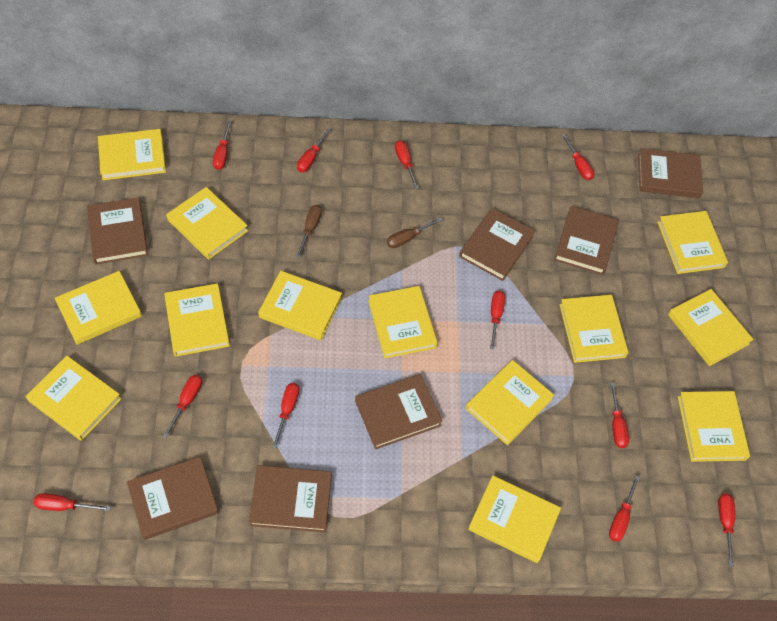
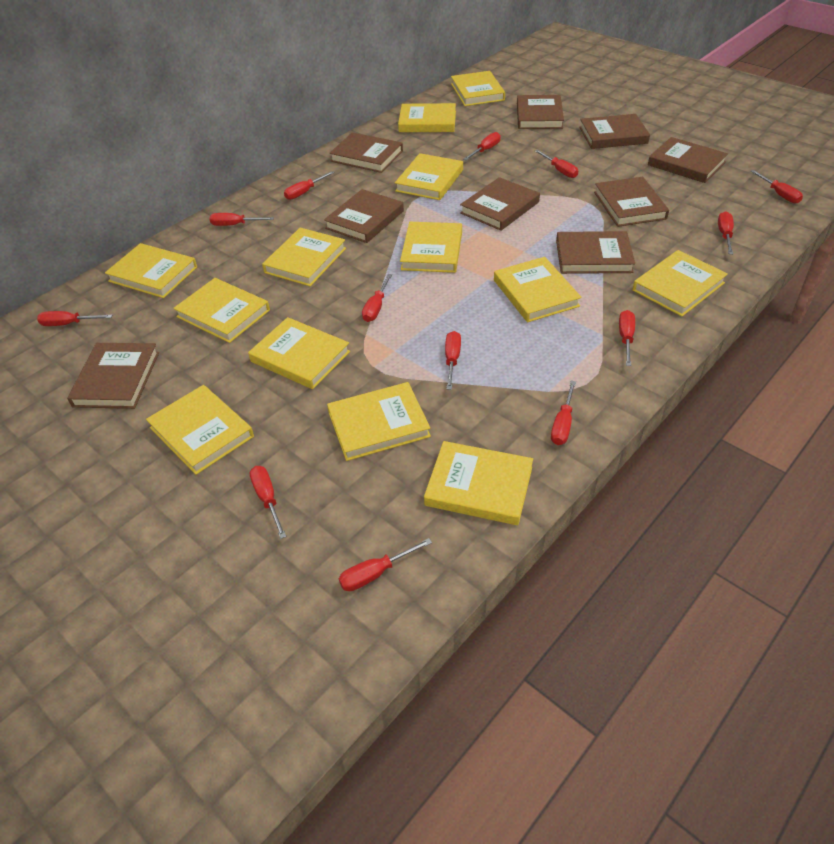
brown book: [87,198,148,264] [127,457,219,540] [249,465,332,533] [355,374,443,449] [459,208,535,281] [554,206,619,275] [638,148,703,198] = 7 -> [67,343,159,409] [324,189,404,243] [330,132,403,173] [460,177,540,231] [517,95,564,129] [556,231,635,274] [579,114,650,149] [594,177,669,227] [648,137,728,183] = 9
brown screwdriver: [296,205,322,258] [387,217,443,248] = 2 -> none = 0
red screwdriver: [34,493,111,511] [163,375,202,438] [213,121,231,170] [272,383,299,449] [297,128,331,172] [395,140,419,189] [490,291,505,350] [561,134,594,180] [609,475,640,542] [610,383,629,448] [718,493,735,567] = 11 -> [37,311,112,326] [210,213,274,226] [250,466,287,539] [284,171,334,200] [339,538,432,591] [362,274,392,322] [445,331,461,390] [463,132,501,160] [535,150,578,178] [551,381,576,445] [619,310,635,366] [718,211,734,254] [751,170,803,204] = 13

